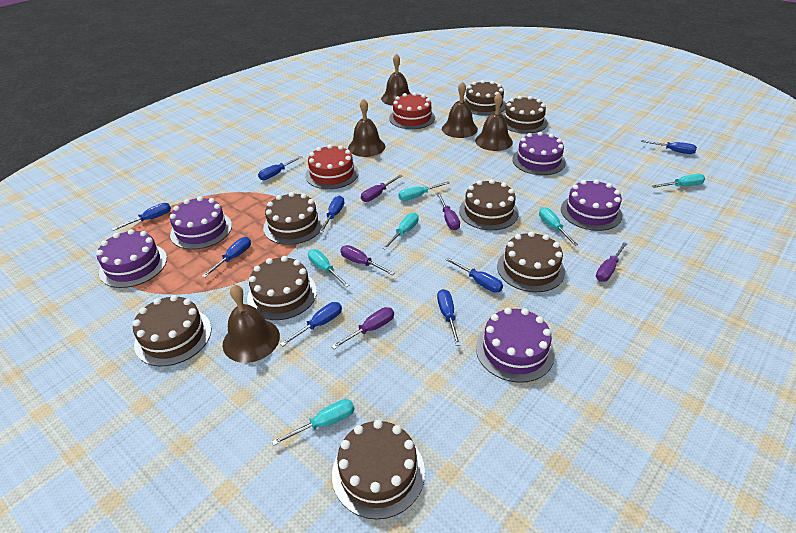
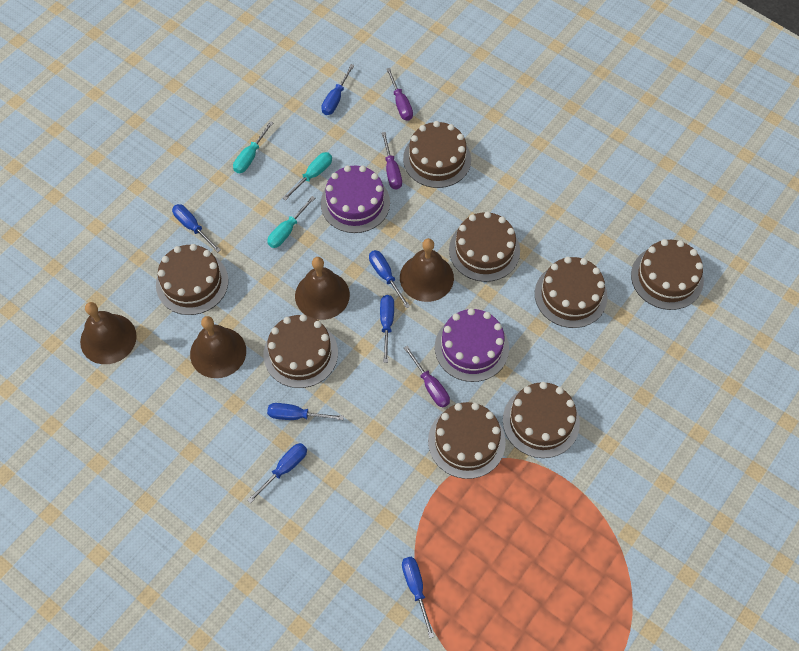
blue screwdriver: [112,203,171,231] [202,237,251,278] [258,156,303,180] [280,302,342,346] [319,196,344,233] [437,289,461,346] [446,258,503,293] [641,140,697,154] = 8 -> [172,204,221,252] [247,443,307,503] [267,403,344,420] [321,64,355,115] [369,250,410,308] [380,295,394,363] [402,557,435,638] = 7
brown bell: [223,284,280,363] [348,98,385,157] [381,54,411,106] [442,81,478,138] [475,93,513,151] = 5 -> [80,302,137,364] [190,316,246,378] [295,257,350,320] [400,238,454,302] = 4
purple cake: [96,229,167,288] [170,196,232,250] [476,308,555,383] [512,132,566,175] [561,179,622,231] = 5 -> [321,165,390,233] [435,308,509,382] = 2
purple screwdriver: [331,307,394,349] [340,245,395,275] [361,175,402,202] [437,193,460,230] [596,242,628,282] = 5 -> [382,132,402,190] [386,68,413,121] [404,346,450,407] = 3
red cake: [305,144,359,189] [389,92,435,129] = 2 -> none = 0
turquoise screwdriver: [272,399,355,446] [308,249,349,287] [382,213,419,250] [398,181,450,201] [539,207,578,246] [652,174,705,188] = 6 -> [233,121,273,173] [267,196,315,248] [283,152,332,201] = 3

